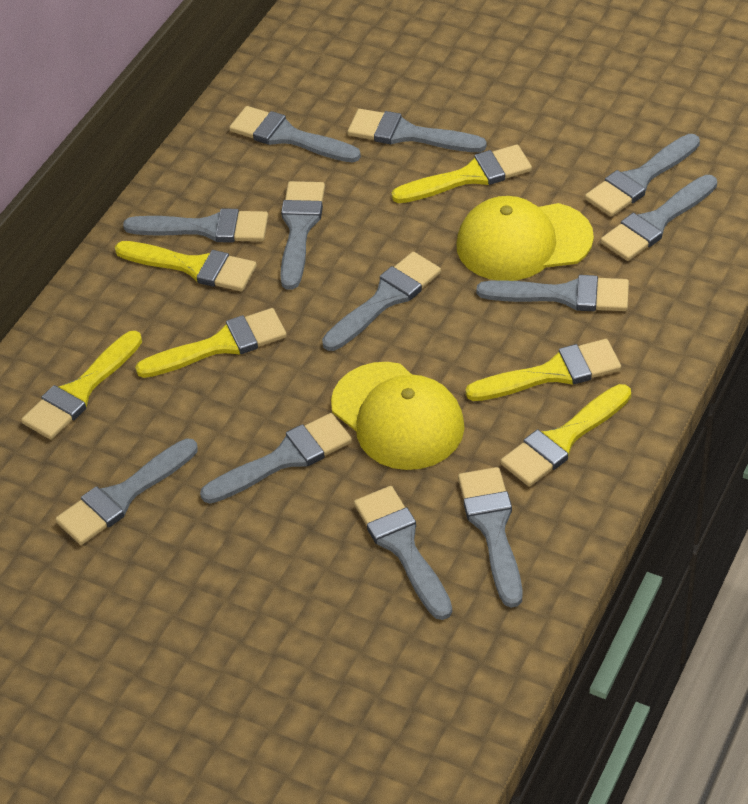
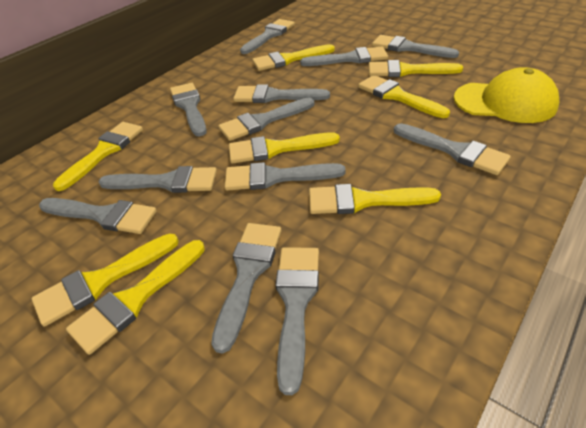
yellow brush: [21,331,142,440] [115,241,257,291] [135,308,287,378] [391,145,532,203] [465,339,621,401] [501,384,631,487] = 6 -> [32,234,179,327] [53,122,143,191] [66,240,205,355] [229,132,340,164] [252,44,335,71] [309,184,441,214] [358,75,450,118] [369,60,463,77] = 8
yellow cap: [331,362,465,470] [456,196,594,281] = 2 -> [454,67,559,123] = 1

